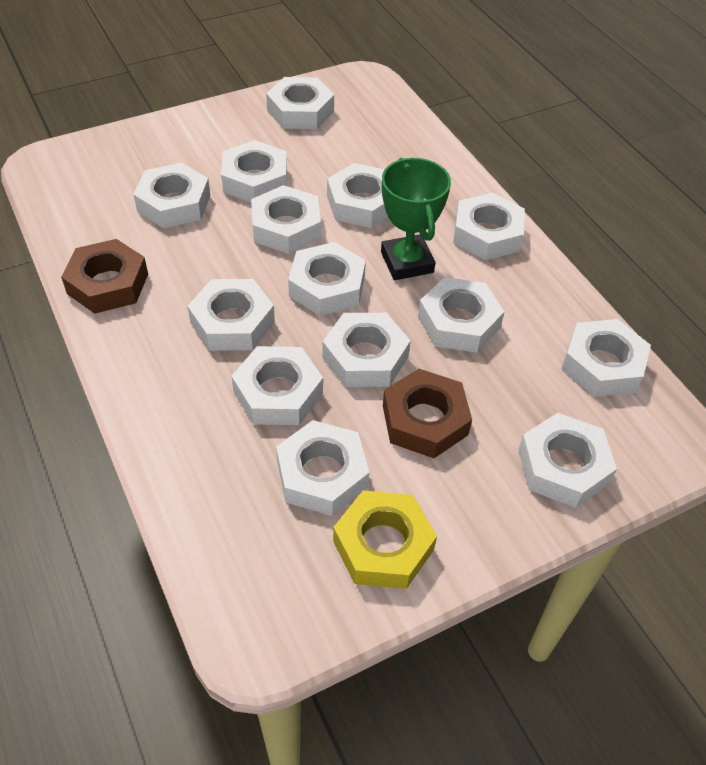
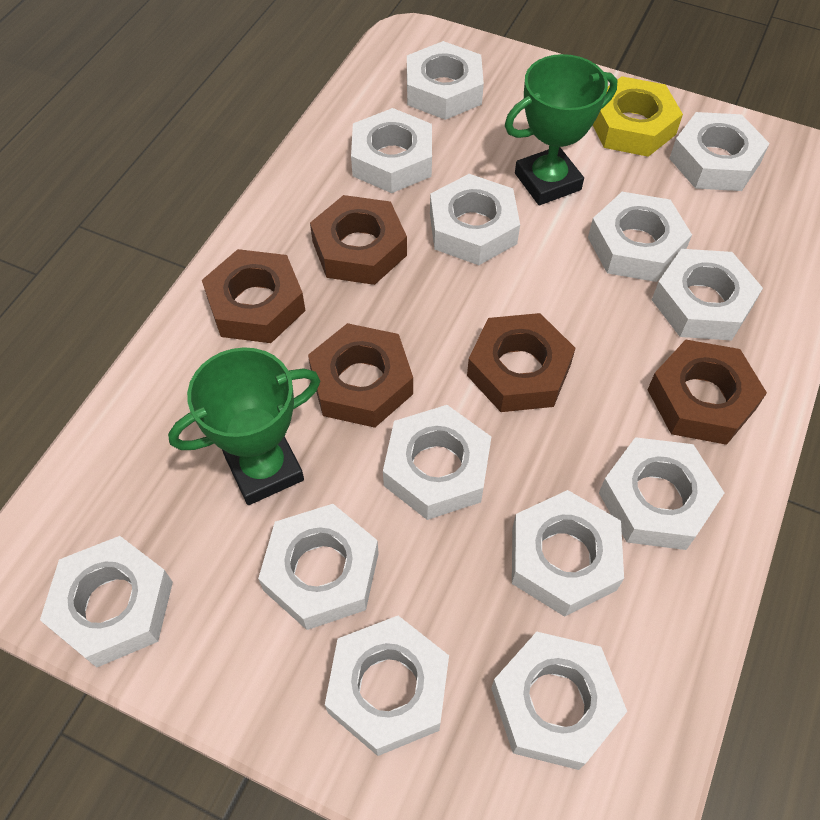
brown nut: [61,239,148,314] [383,369,472,458] = 2 -> [202,249,306,343] [308,323,413,428] [310,195,407,285] [467,313,576,412] [648,340,767,445] = 5
green trophy: [381,158,451,280] = 1 -> [168,347,320,505] [505,54,618,205] = 2
white nut: [133,163,210,229] [188,279,275,351] [221,140,287,203] [232,346,323,425] [251,185,321,254] [266,77,334,129] [276,420,369,516] [288,242,366,316] [323,313,411,387] [327,163,388,228] [418,277,504,353] [453,192,525,260] [518,413,617,508] [562,319,651,397] = 14 -> [40,536,173,667] [258,504,379,630] [325,616,449,756] [351,108,432,193] [383,405,491,520] [407,41,484,120] [430,174,520,265] [491,632,627,770] [512,490,624,617] [588,192,692,282] [599,437,725,550] [652,249,763,340] [669,112,770,191] = 13

